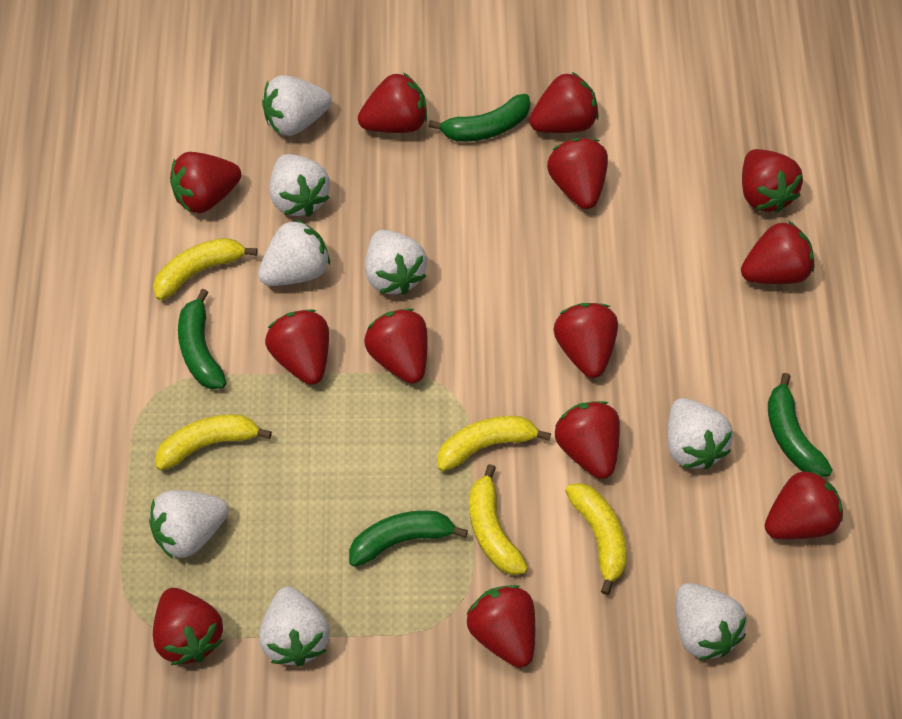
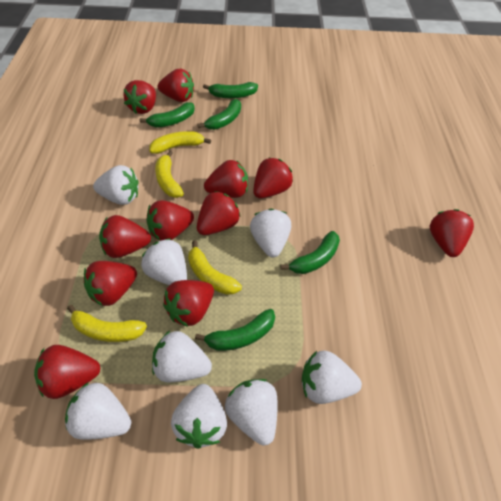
green banana: [178,289,227,389] [349,510,468,567] [429,94,530,142] [768,373,832,477] = 4 -> [140,102,195,128] [195,309,275,351] [198,99,241,130] [203,82,258,98] [280,231,340,274] = 5
red strawberry: [153,588,223,665] [170,152,241,213] [265,309,329,385] [358,72,427,133] [364,308,428,384] [466,585,535,668] [529,72,599,133] [547,138,608,209] [553,303,618,378] [555,401,620,479] [741,221,814,284] [742,149,803,213] [765,469,843,539] = 13 -> [34,345,101,399] [84,261,137,306] [99,215,151,258] [123,80,156,114] [146,200,194,241] [158,69,194,102] [163,280,214,327] [197,191,240,235] [204,160,248,198] [253,157,293,198] [430,209,474,257] = 11
yellow banana: [153,238,257,300] [156,414,272,471] [437,416,551,472] [469,464,528,575] [565,483,627,595] = 5 -> [67,305,147,342] [149,131,211,154] [155,151,184,198] [188,240,242,295] = 4

